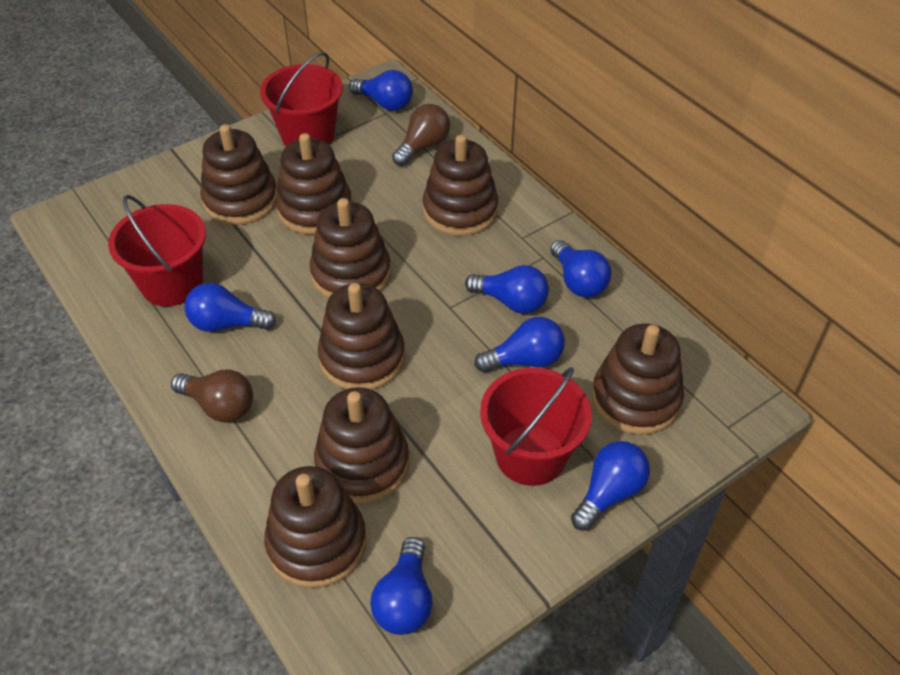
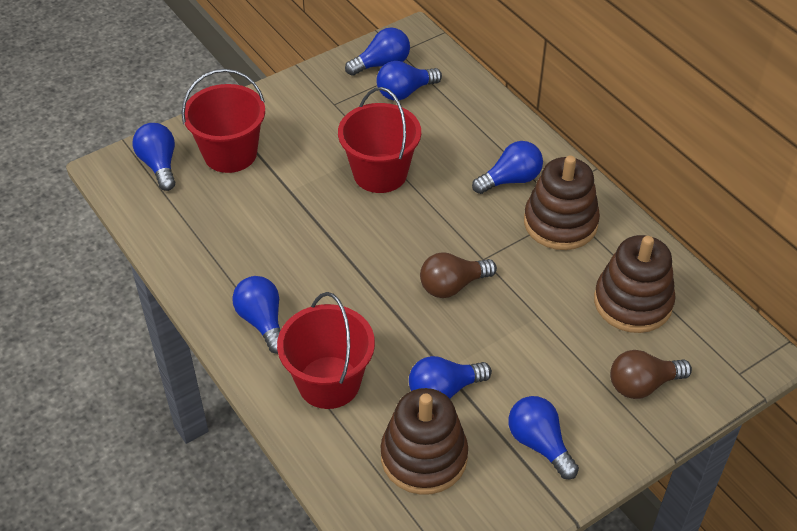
brown stacking toy: [200,124,277,225] [264,466,366,588] [275,133,352,235] [309,198,391,298] [314,387,409,504] [317,283,405,390] [423,135,498,236] [592,323,684,435] = 8 -> [381,388,468,495] [524,156,600,250] [594,235,676,333] = 3

